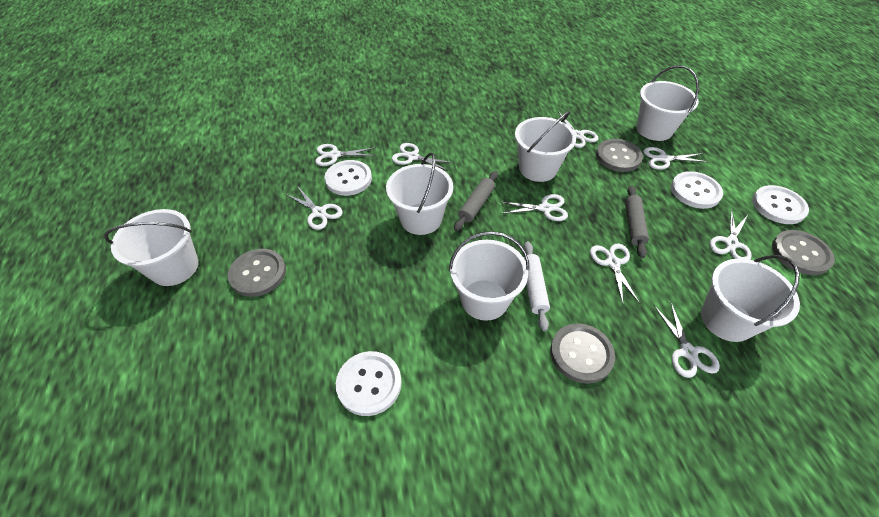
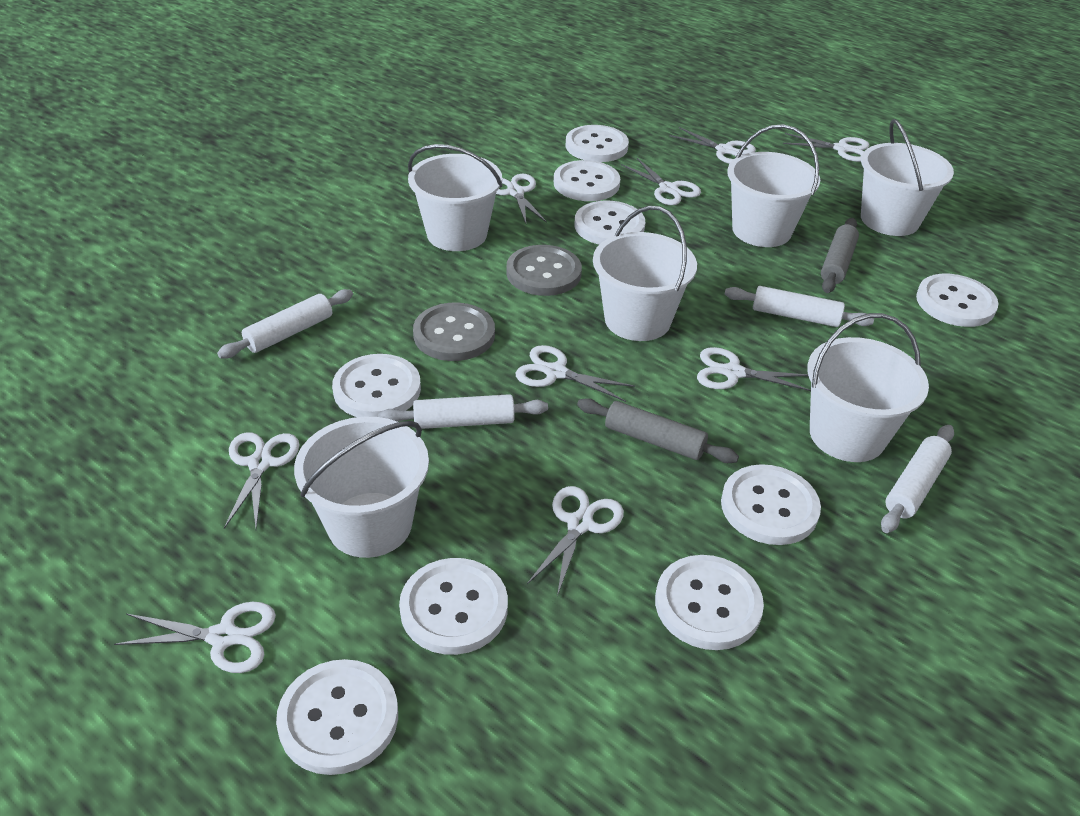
grey button: [228,249,286,297] [550,323,615,384] [596,139,643,172] [772,230,835,275] = 4 -> [413,303,495,361] [506,245,582,296] = 2
white button: [324,160,372,196] [336,351,402,416] [671,171,723,209] [752,185,809,224] = 4 -> [276,659,398,775] [332,354,421,417] [399,558,508,655] [554,160,620,201] [566,125,629,162] [574,200,646,245] [655,555,764,650] [721,464,821,545] [916,274,999,327] = 9
white rolling pin: [524,241,550,331] = 1 -> [217,289,353,359] [378,394,548,429] [725,286,874,327] [881,425,954,533] = 4

